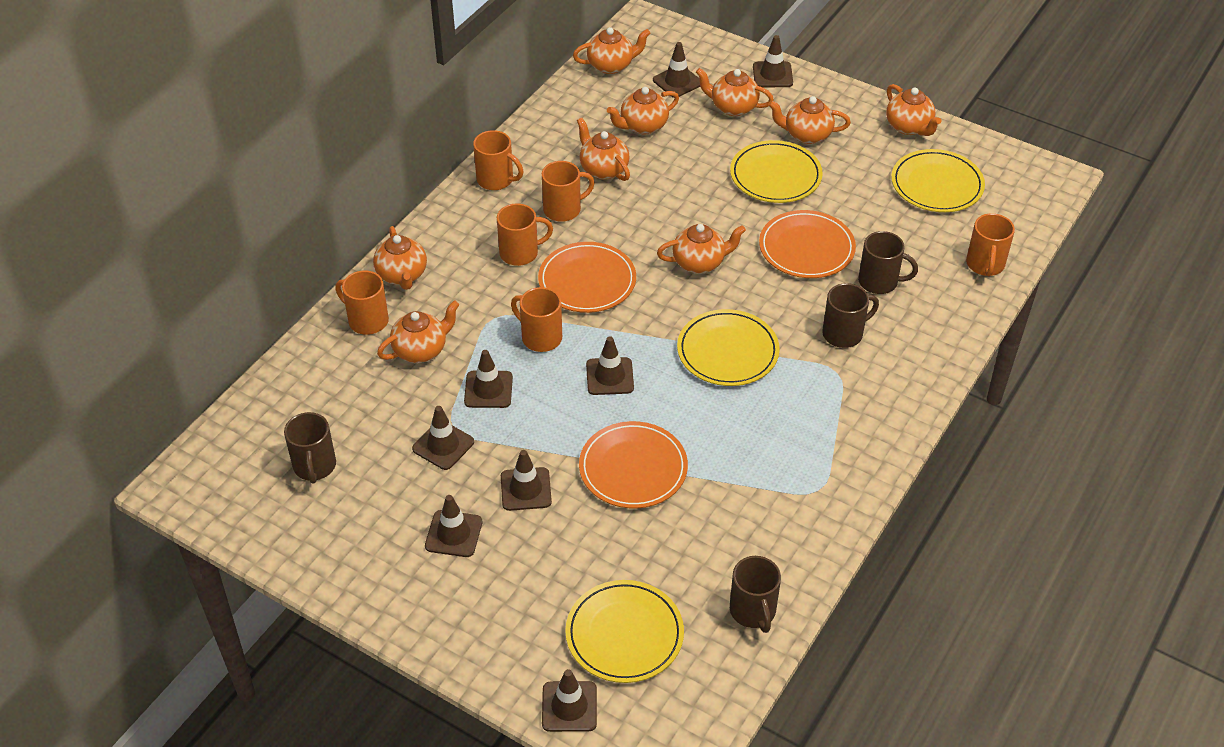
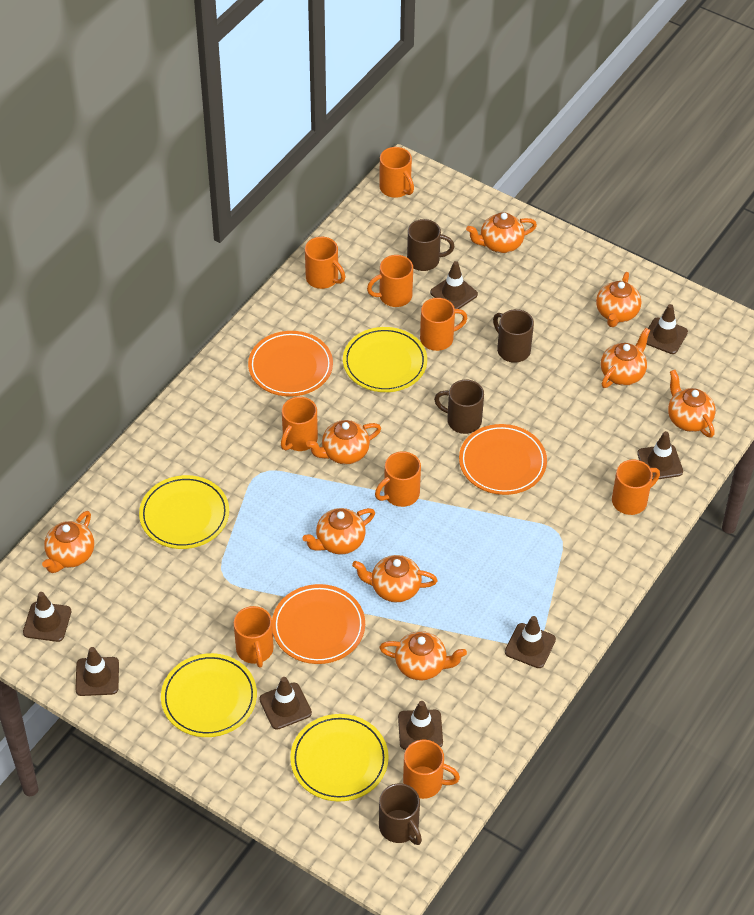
orange mug: [335,270,389,335] [473,130,524,190] [497,203,553,266] [511,287,562,352] [542,161,595,222] [966,213,1015,276] = 6 -> [234,606,274,668] [281,397,318,451] [305,237,345,289] [367,255,413,307] [375,451,421,507] [379,147,414,198] [403,739,460,799] [420,298,467,351] [612,460,660,515] = 9

